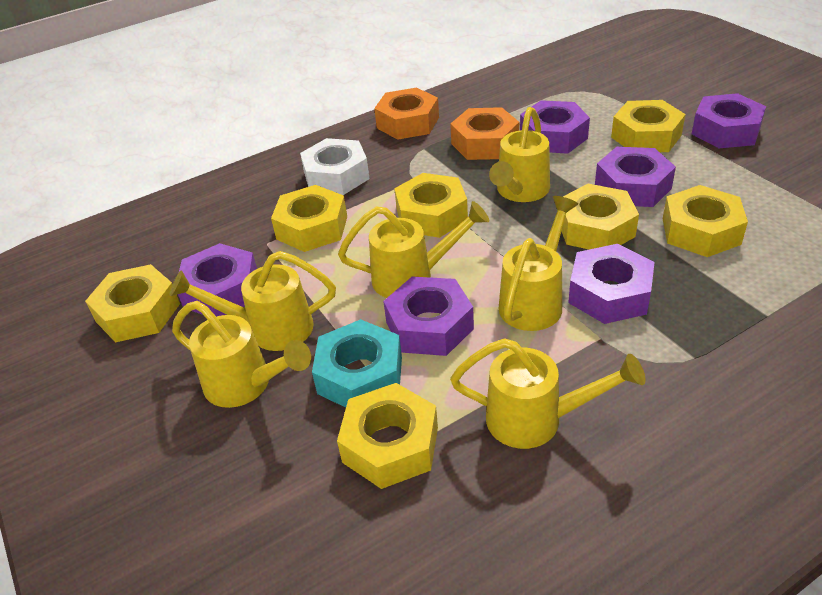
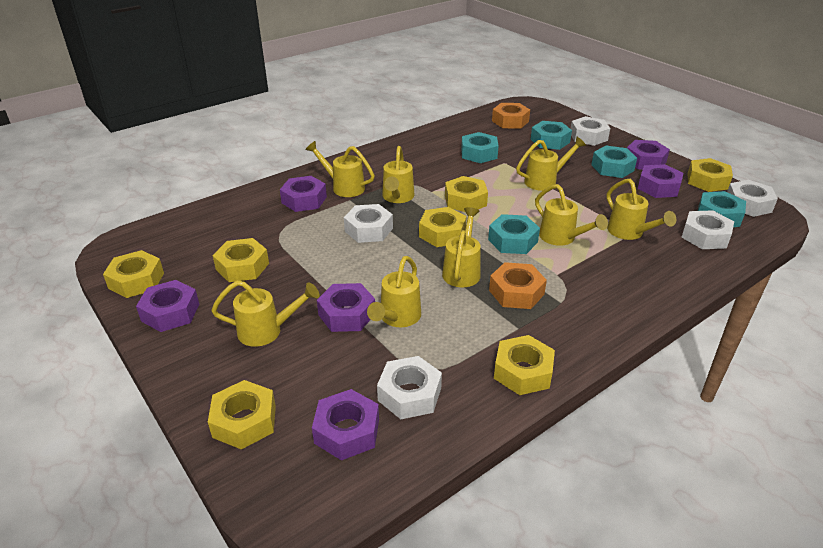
turquoise nut: [312,319,402,408] = 1 -> [461,132,499,163] [488,214,540,254] [531,121,572,150] [591,146,637,178] [698,191,746,227] = 5
white nut: [300,138,370,195] = 1 -> [344,204,393,243] [377,356,442,419] [570,116,610,146] [681,210,734,249] [727,180,778,217] = 5
yellow watering can: [170,251,336,351] [172,301,311,408] [338,201,489,298] [450,338,646,449] [489,107,550,202] [498,196,578,331] = 6 -> [211,280,320,347] [305,141,375,197] [367,256,421,327] [382,146,414,203] [442,207,481,288] [516,136,586,191] [535,184,608,246] [606,179,676,240] = 8

